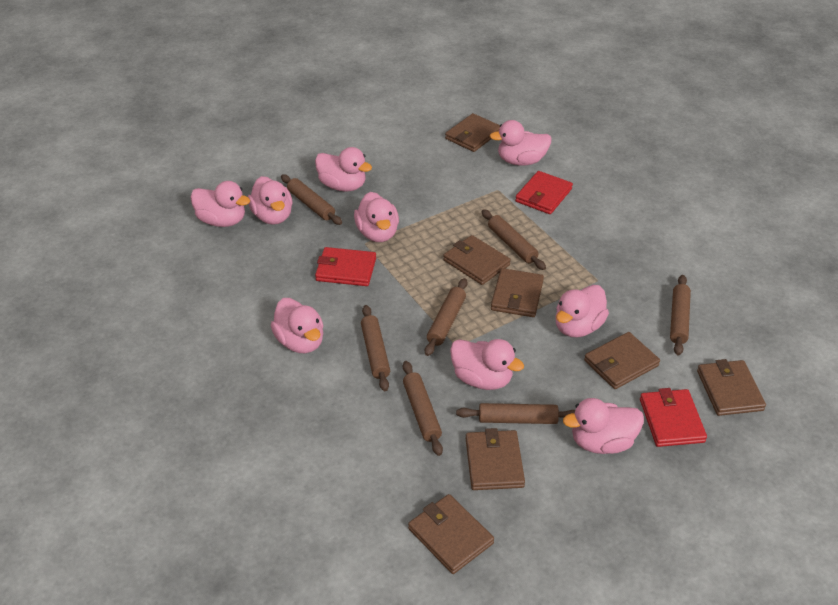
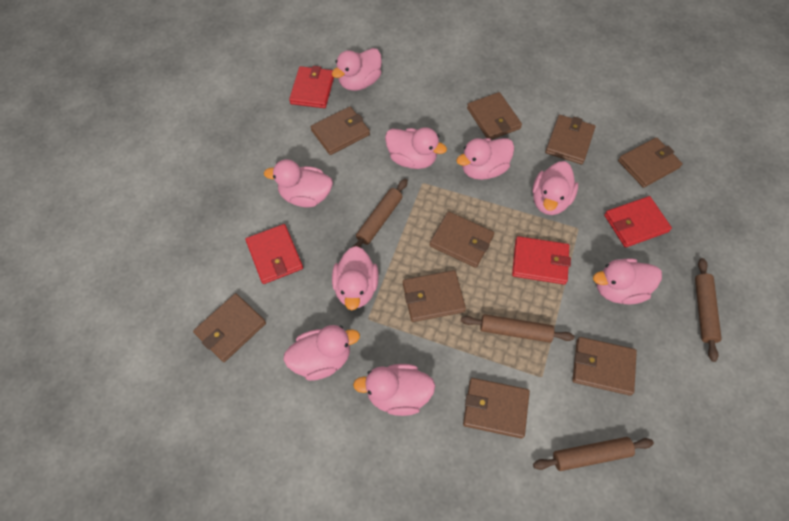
brown rolling pin: [281,174,342,225] [361,305,390,391] [403,361,443,456] [425,278,468,356] [456,403,575,424] [482,209,546,270] [670,275,691,355] = 7 -> [351,179,408,248] [461,314,574,343] [533,437,654,471] [695,258,722,362] = 4
brown wallet: [408,494,494,574] [443,235,511,285] [445,113,500,152] [466,428,525,490] [491,268,544,317] [584,332,660,389] [697,359,766,416] = 7 -> [193,293,266,362] [311,107,370,155] [403,270,466,322] [430,211,494,268] [463,378,530,439] [467,92,522,140] [545,115,595,164] [572,337,637,396] [618,137,683,188] = 9
red wallet: [315,247,376,286] [515,171,573,214] [640,388,707,447] = 3 -> [245,224,303,284] [289,66,334,108] [512,236,571,285] [604,196,672,248] = 4

